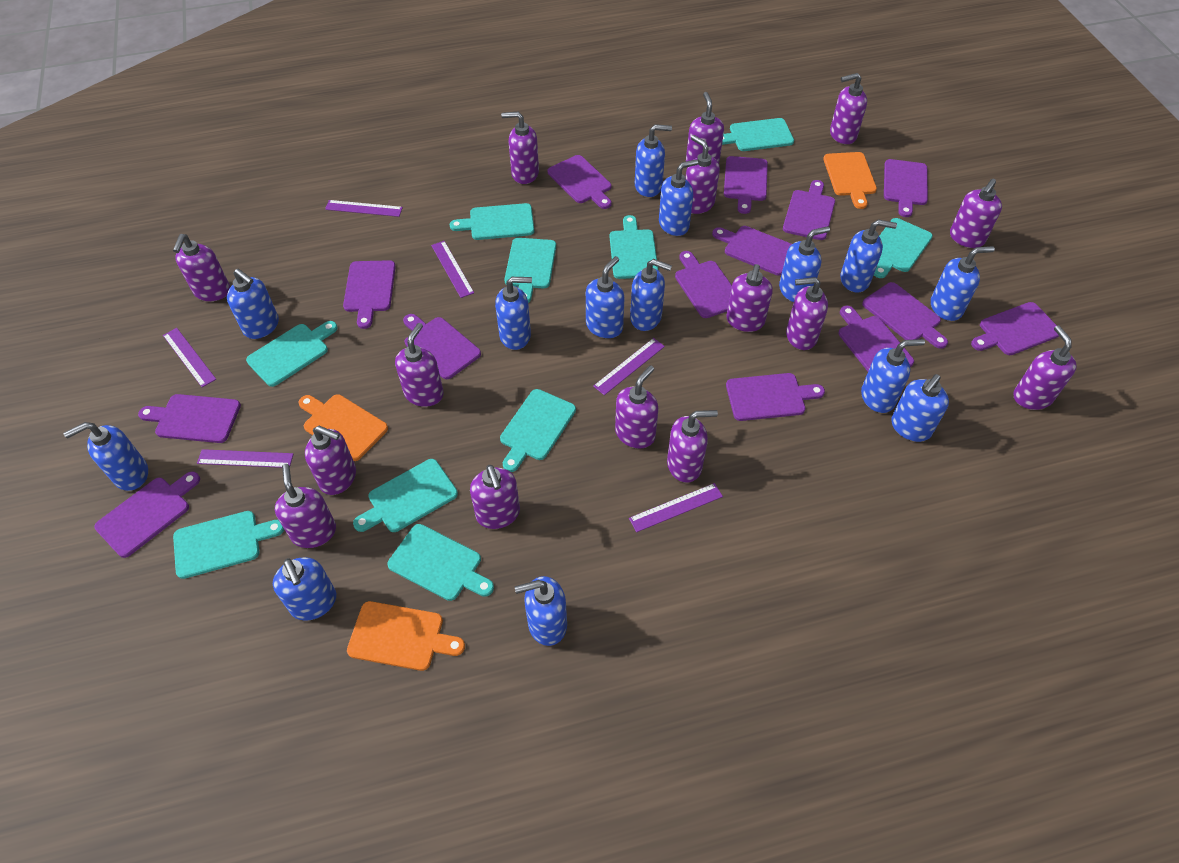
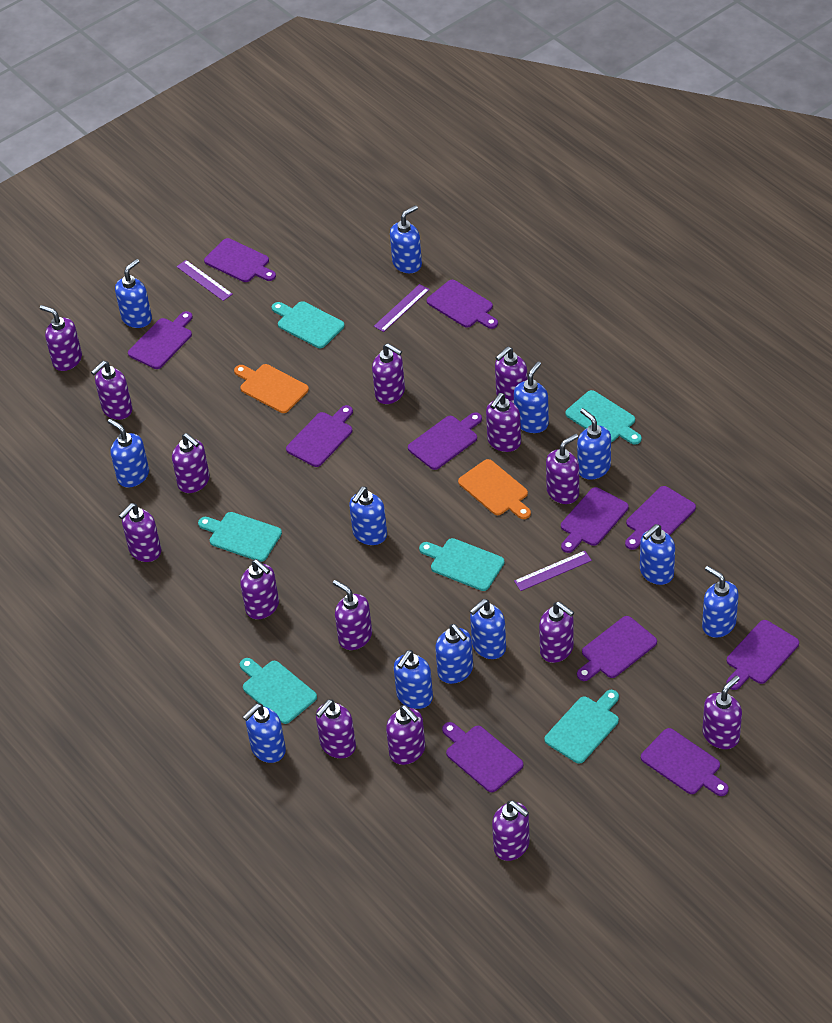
blue soap dispenser: [64,422,148,491] [227,269,279,339] [273,557,336,621] [495,277,532,350] [515,576,567,646] [586,256,625,338] [630,259,672,331] [635,124,672,197] [659,159,698,236] [779,226,830,302] [840,219,897,292] [861,339,925,413] [891,374,949,442] [931,246,995,321] = 14 -> [108,419,149,487] [115,259,152,328] [243,704,286,763] [349,487,387,545] [390,205,422,273] [394,650,433,709] [435,624,473,684] [470,599,506,659] [514,362,549,433] [577,408,611,479] [640,524,675,585] [702,566,739,638] = 12
orange cutting board: [298,394,388,461] [347,601,465,671] [823,152,877,209] = 3 -> [234,364,309,413] [458,459,531,519] = 2
purple cutting board: [95,472,200,558] [138,394,241,443] [343,260,396,329] [403,314,481,379] [548,155,612,209] [675,251,732,318] [712,226,792,276] [724,156,768,214] [726,373,825,421] [783,180,835,240] [838,306,914,371] [862,282,948,349] [884,159,928,217] [971,302,1059,355] = 14 -> [128,311,193,369] [204,238,276,282] [286,405,353,467] [408,412,482,470] [427,280,498,329] [442,722,523,792] [561,487,629,553] [577,616,657,681] [625,486,696,550] [641,728,729,796] [726,620,799,690] = 11
purple ruler: [163,328,216,387] [197,449,293,468] [325,200,403,217] [431,241,474,298] [593,338,665,395] [629,483,723,532] = 6 -> [177,260,233,301] [374,284,430,332] [514,551,592,591] = 3
turquoise cutting board: [173,511,284,579] [246,321,338,387] [353,459,458,532] [387,524,494,601] [450,203,534,240] [500,389,576,472] [504,238,556,303] [610,215,659,279] [722,118,794,151] [874,218,933,278] = 10 -> [198,512,282,562] [240,658,317,724] [272,301,345,348] [419,538,505,591] [545,690,619,764] [565,390,642,445] = 6

